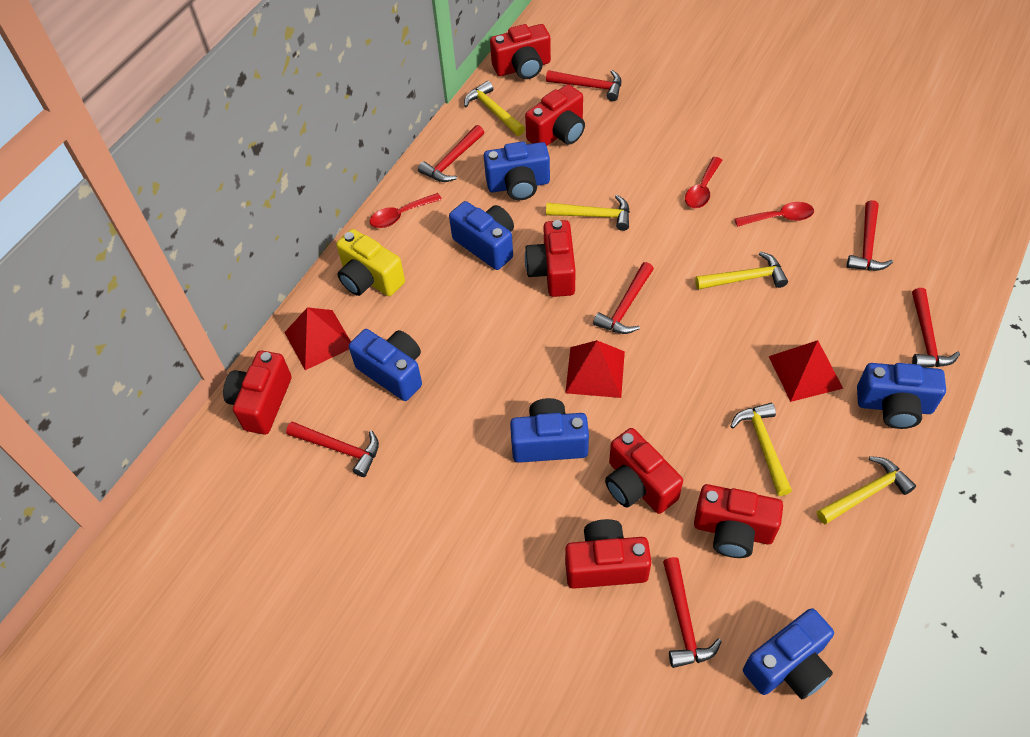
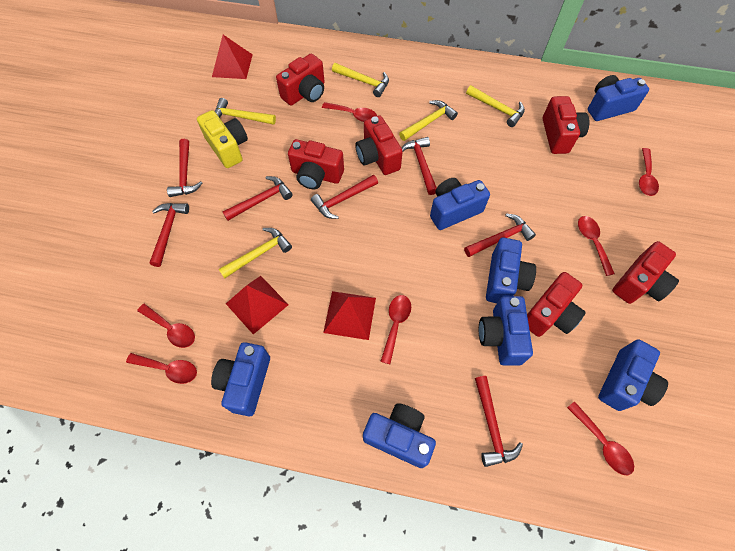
blue camera: [349,329,422,401] [449,201,514,270] [484,141,550,200] [510,398,589,463] [743,608,834,699] [857,363,946,429] = 6 -> [211,342,270,416] [363,403,436,468] [430,178,490,230] [479,296,533,366] [486,237,536,303] [588,75,649,121] [598,339,668,411] = 7
red camera: [223,351,292,435] [490,24,551,79] [525,84,585,146] [525,220,576,297] [565,519,651,589] [605,428,683,514] [694,484,783,558] = 7 -> [276,53,325,106] [288,139,344,189] [355,115,403,175] [527,272,586,337] [543,96,590,154] [612,241,679,304] = 6
red spoon: [369,193,442,228] [685,157,723,208] [735,202,814,227] = 3 -> [126,353,197,384] [137,304,195,348] [322,102,377,122] [380,295,411,364] [567,402,634,475] [578,216,615,276] [639,148,659,196] = 7

